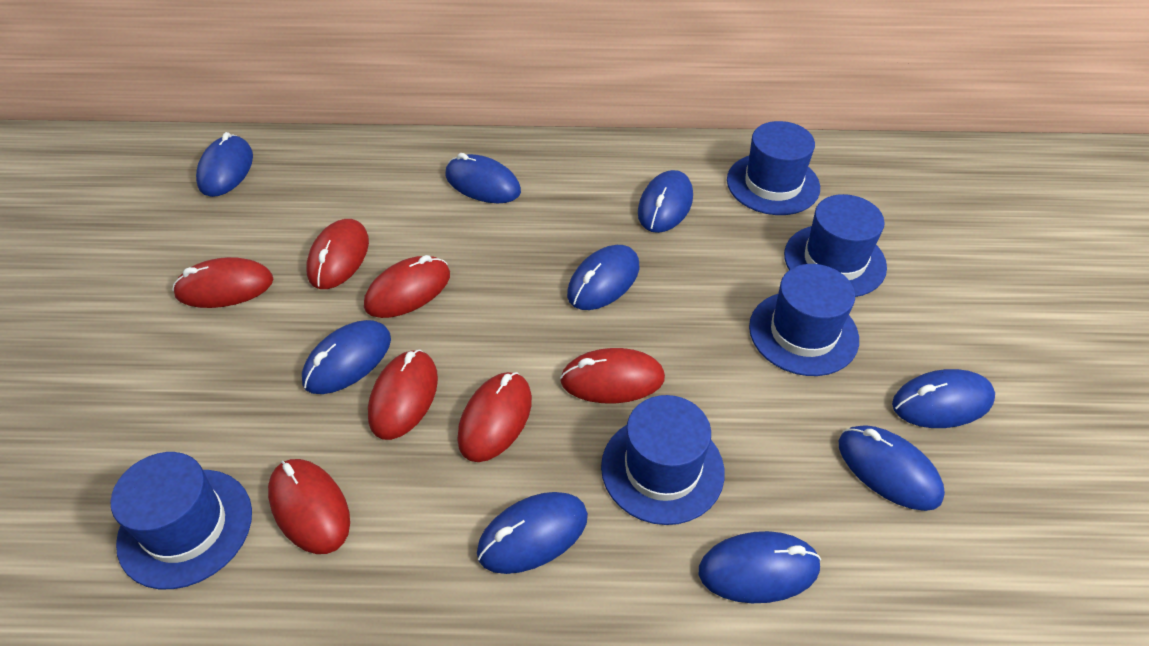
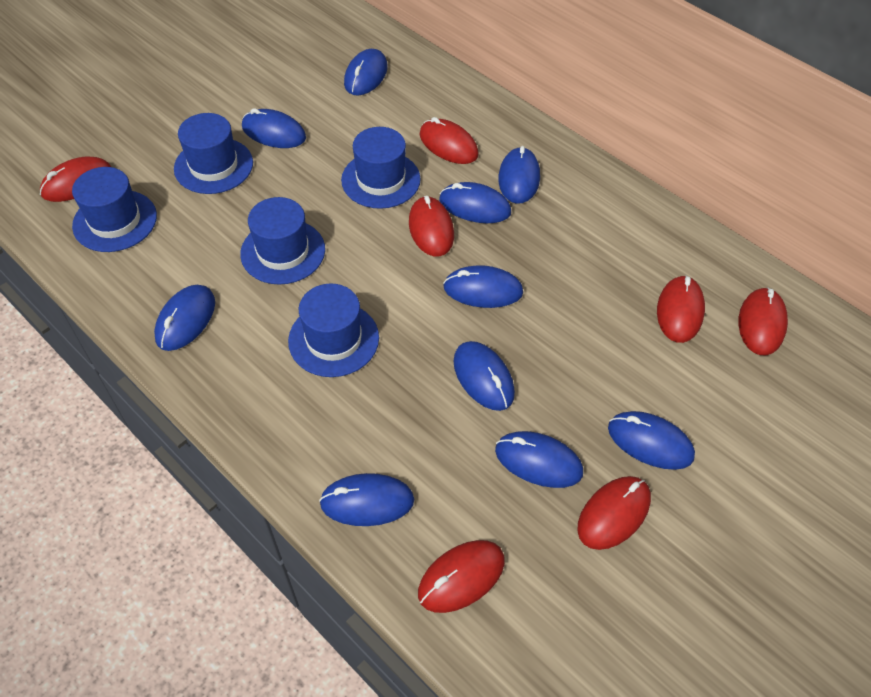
blue mouse: [196,132,253,197] [302,320,391,394] [446,153,521,203] [477,492,588,574] [567,245,639,310] [638,170,693,233] [699,531,821,603] [839,425,945,511] [892,369,995,428] = 9 -> [154,285,215,351] [242,108,306,148] [319,473,414,526] [344,49,388,95] [439,182,511,223] [443,265,523,308] [453,341,515,411] [495,431,583,488] [498,146,540,204] [608,411,695,470] = 10

